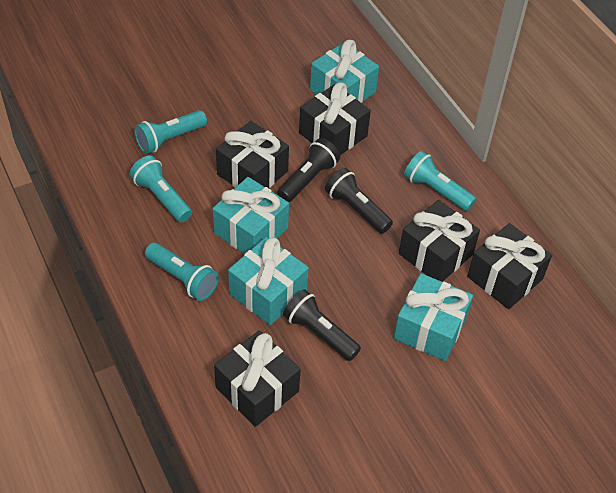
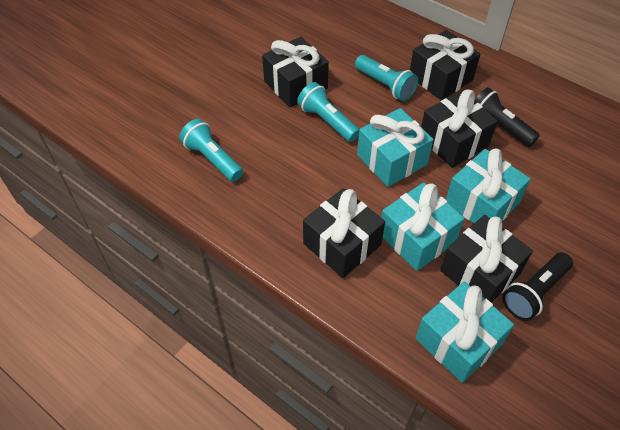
black flashlight: [277,138,340,202] [283,289,361,361] [325,168,393,234] = 3 -> [475,87,540,147] [503,253,573,321] = 2
turquoise flashlight: [130,155,192,223] [134,110,207,154] [145,243,219,301] [404,151,476,211] = 4 -> [179,119,243,182] [297,82,359,142] [355,55,418,101] = 3

